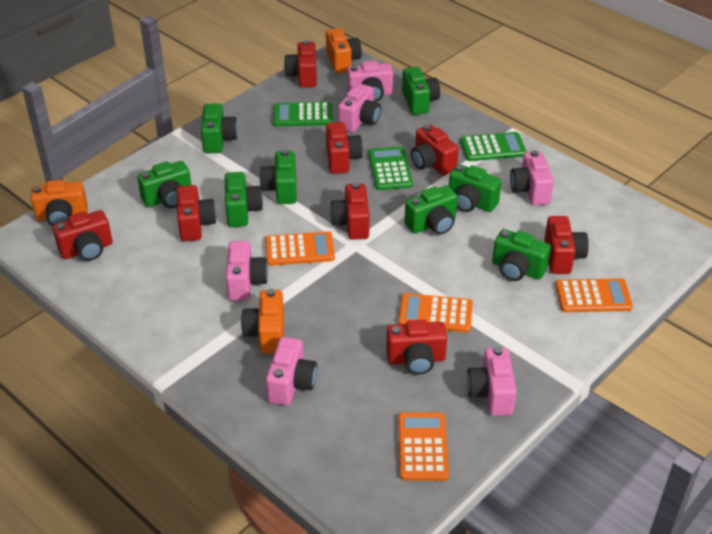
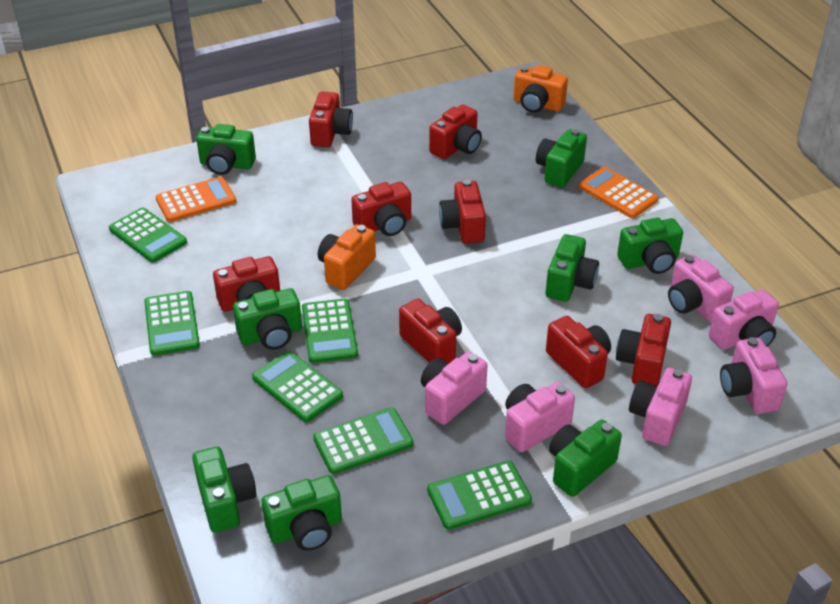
green calculator: [273,102,332,126] [368,146,413,190] [460,132,527,161] = 3 -> [109,207,187,262] [144,291,200,356] [252,351,343,422] [302,299,358,363] [313,407,413,474] [427,461,532,530] = 6
orange calculator: [265,231,335,266] [398,293,473,332] [398,412,449,481] [555,278,633,312] = 4 -> [156,177,236,222] [579,167,658,218] = 2
orange camera: [31,180,88,226] [241,289,284,354] [326,28,362,73] = 3 -> [318,224,376,290] [514,65,568,113] = 2

